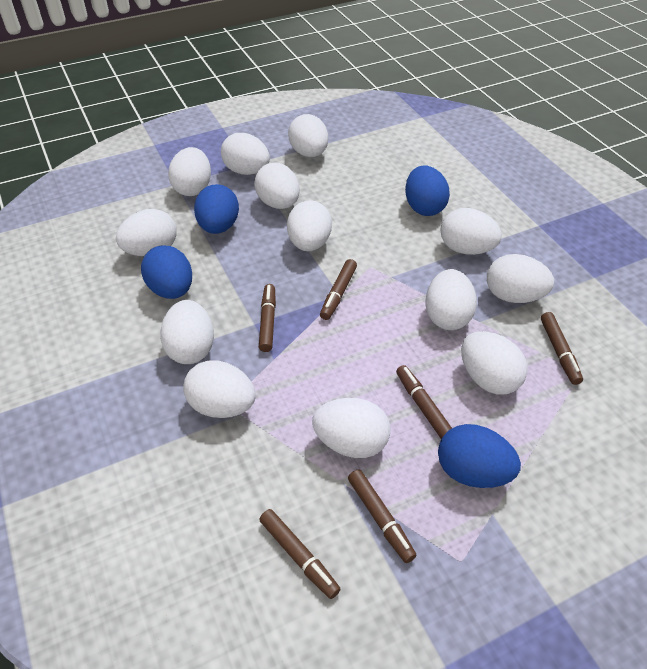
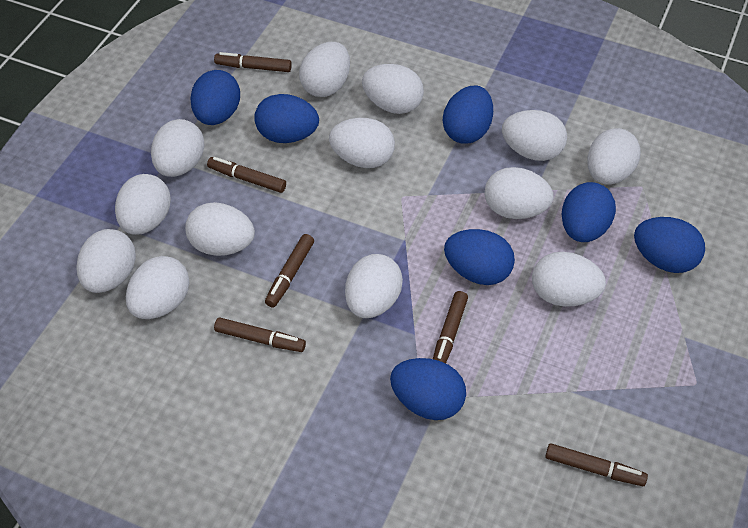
blue egg: [141,245,192,299] [194,184,239,234] [405,166,450,216] [438,424,521,488] = 4 -> [190,70,240,125] [254,94,319,143] [390,358,466,420] [443,86,493,144] [444,229,515,285] [561,182,616,242] [634,217,705,273] = 7

